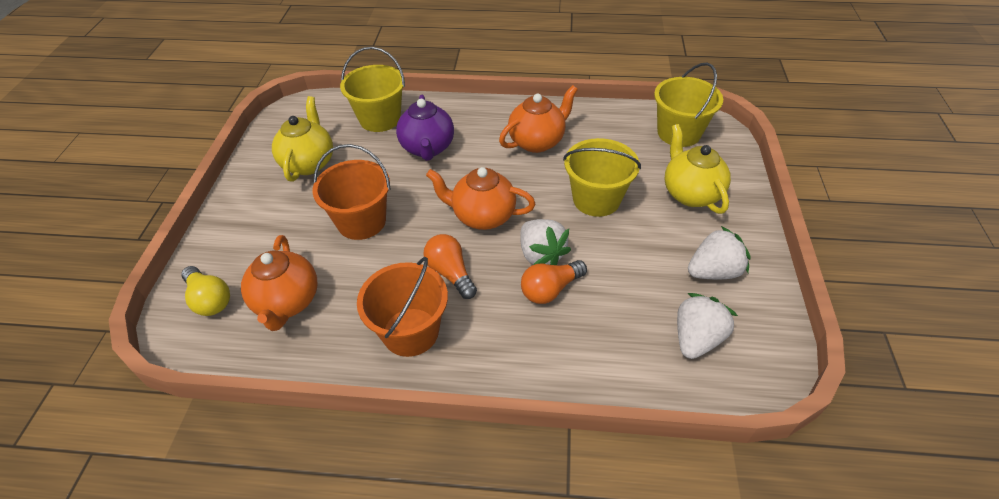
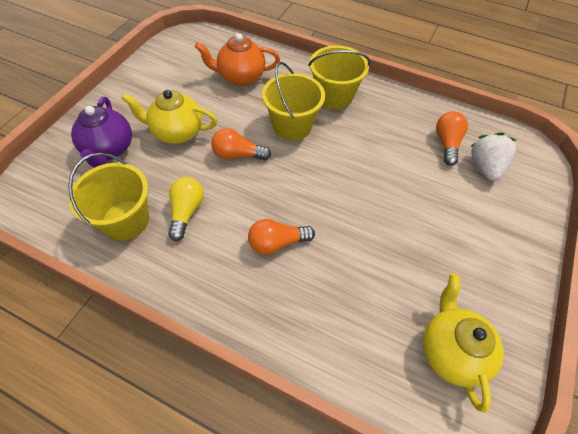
orange bucket: [312,144,390,240] [357,257,448,357] = 2 -> none = 0
orange light bulb: [423,234,477,299] [521,260,587,304] = 2 -> [211,128,271,160] [248,219,315,255] [436,111,468,166] = 3
orange teapot: [241,235,318,331] [426,167,535,230] [499,85,578,153] = 3 -> [195,33,280,86] = 1
white strawberry: [520,219,571,265] [677,293,738,359] [688,226,751,279] = 3 -> [470,132,516,181] = 1

